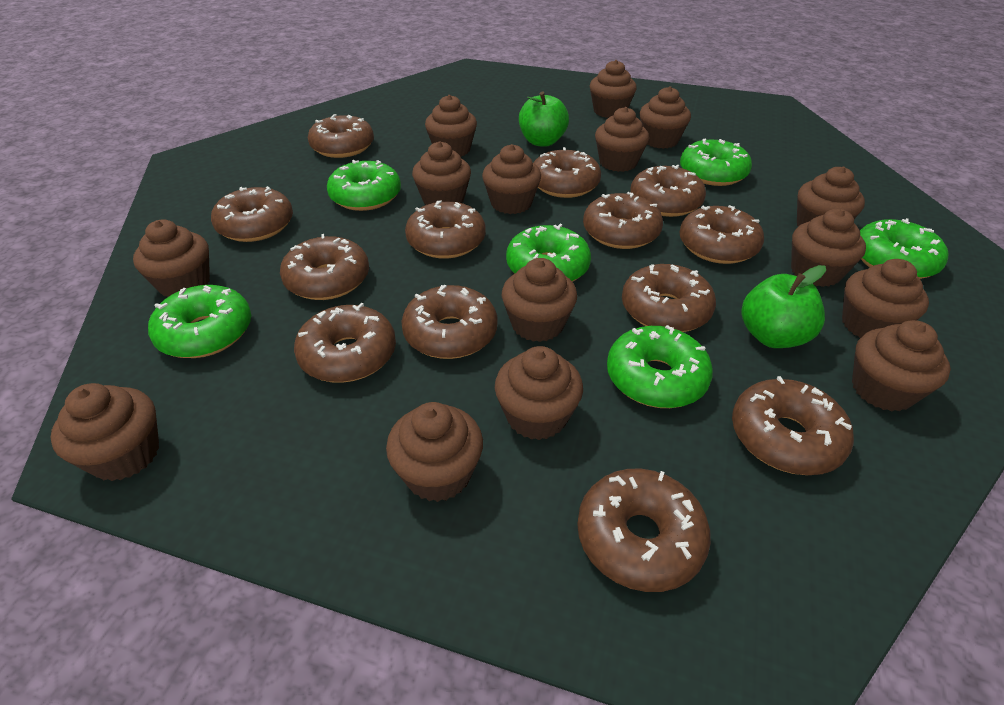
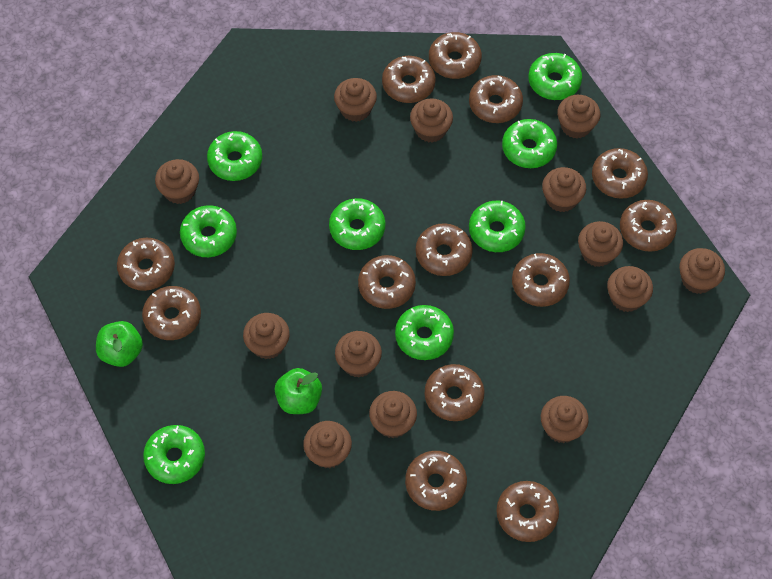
brown cupcake: [50,383,159,481] [133,219,210,297] [386,402,483,502] [412,141,471,205] [425,95,477,157] [482,144,541,214] [495,346,583,440] [502,258,577,342] [590,60,637,118] [595,107,649,172] [640,86,691,149] [791,209,866,287] [797,167,865,226] [842,259,929,338] [852,320,951,411] = 15 -> [155,159,199,204] [243,313,290,359] [303,421,352,468] [334,78,377,122] [335,331,382,378] [369,391,417,438] [410,98,453,143] [541,396,589,443] [542,167,586,212] [557,95,600,139] [578,221,623,267] [607,266,653,312] [679,248,725,294] = 13
green donut: [148,285,251,358] [327,160,401,211] [506,224,591,282] [607,325,713,408] [680,138,752,186] [860,218,948,279] = 6 -> [143,425,205,484] [180,205,237,257] [207,131,262,181] [329,198,385,250] [395,305,454,360] [469,201,526,252] [502,119,557,168] [528,53,582,100] = 8

